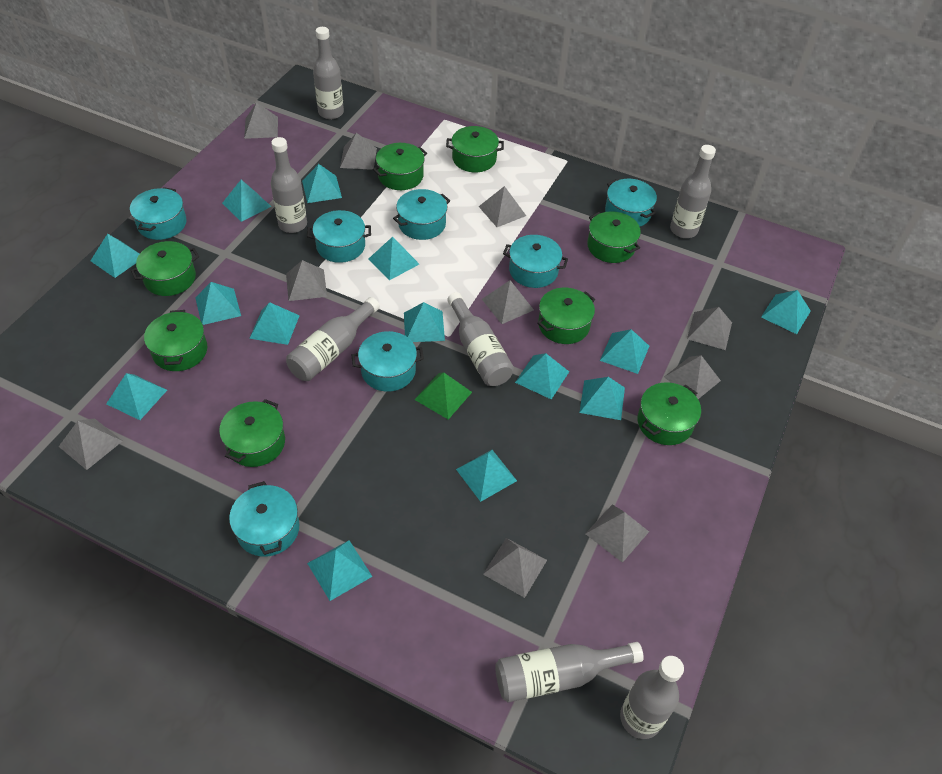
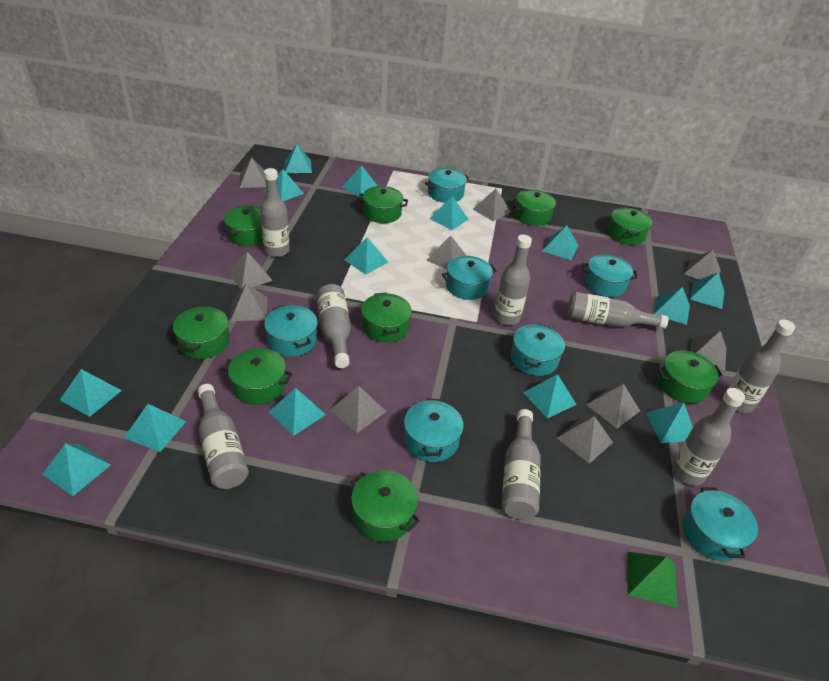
green pot: [131,241,199,296] [144,310,207,371] [219,399,285,467] [373,143,427,190] [446,126,504,172] [537,288,595,344] [587,211,641,263] [637,382,701,445] = 8 -> [173,306,230,359] [222,348,292,405] [224,205,263,246] [351,470,420,542] [358,186,408,223] [361,293,412,342] [513,190,558,226] [608,207,652,245] [657,350,722,404] = 9
grey bottle: [271,137,307,233] [286,297,380,381] [313,27,344,119] [447,292,514,386] [495,642,644,702] [620,656,684,739] [670,145,716,238] = 7 -> [198,384,249,489] [260,168,290,257] [317,284,351,368] [494,235,532,325] [502,409,541,520] [567,292,668,329] [672,388,745,486] [728,319,795,413] = 8

